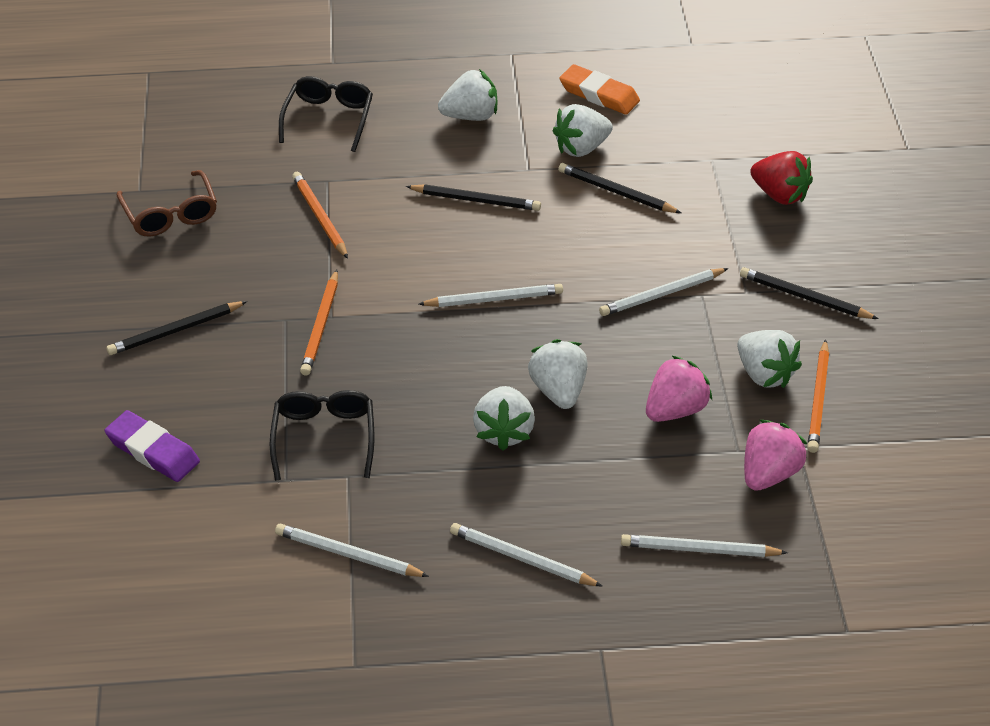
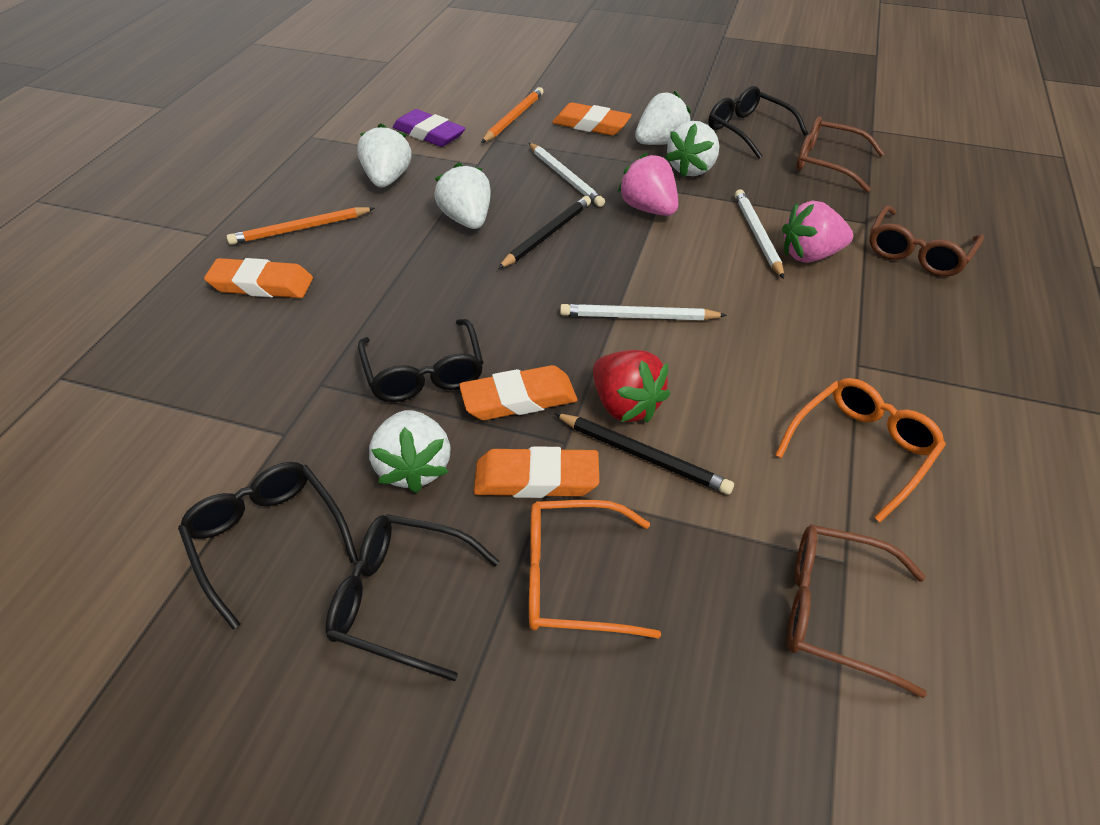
black glasses: [270,390,374,481] [279,76,373,152] = 2 -> [178,462,359,630] [325,514,500,681] [358,319,484,402] [708,86,808,159] = 4
black pencil: [106,301,247,355] [406,184,541,211] [558,163,681,213] [740,267,878,319] = 4 -> [498,196,591,269] [554,413,734,495] = 2
brown glasses: [117,170,217,237] = 1 -> [787,525,927,698] [796,116,885,192] [869,205,984,276] = 3
orange eraser: [559,64,640,115] = 1 -> [204,258,313,298] [459,365,578,420] [474,446,599,498] [552,102,632,136] = 4
orange glasses: none = 0 -> [529,500,661,638] [775,378,946,522] = 2
orange pencil: [292,172,348,259] [300,270,338,376] [807,339,829,453] = 3 -> [227,207,375,245] [481,87,544,143] = 2
white pencil: [275,524,429,577] [419,284,563,307] [450,523,603,587] [599,268,729,316] [621,534,788,557] = 5 -> [529,143,605,207] [560,304,727,320] [735,189,784,279] = 3

